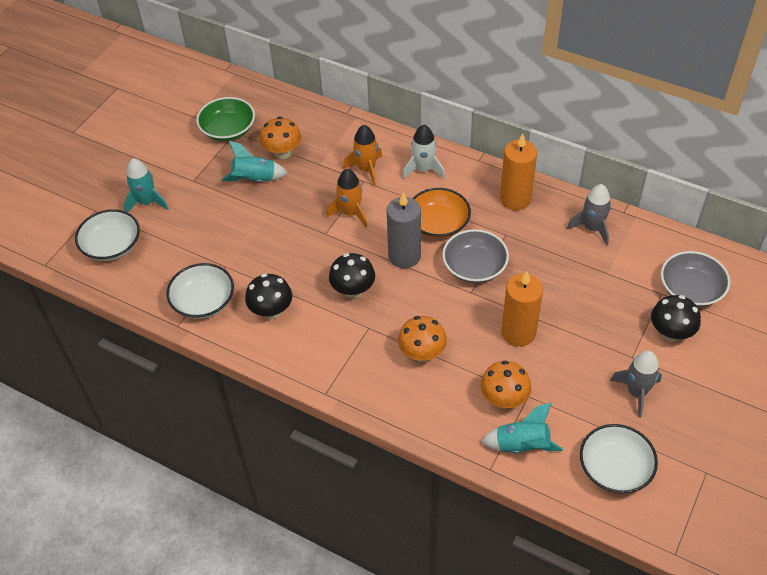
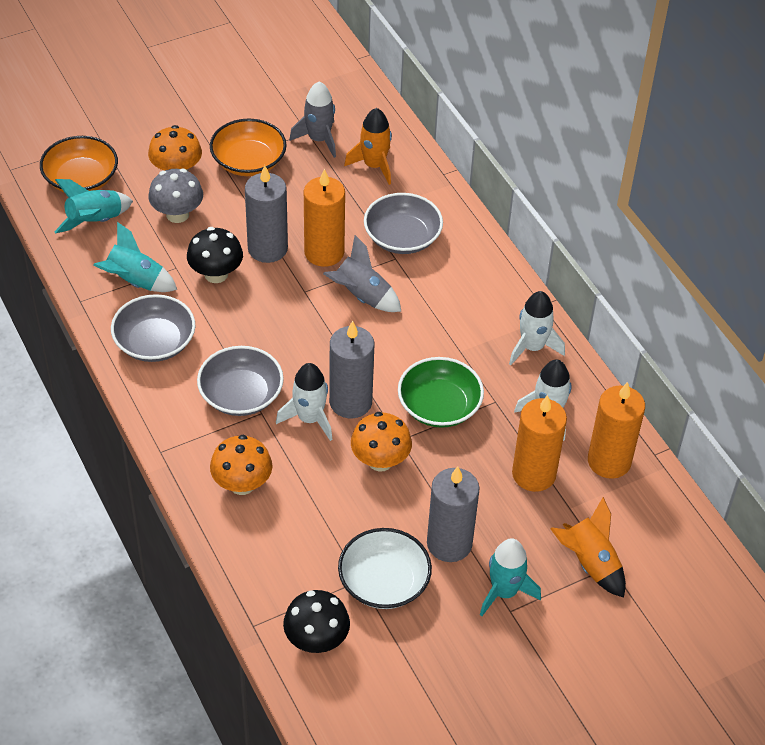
black mushroom: [245,274,292,319] [329,253,375,298] [651,295,701,342] = 3 -> [187,227,243,283] [283,590,350,653] = 2
grey bowl: [442,229,509,283] [661,251,730,307] = 2 -> [111,294,195,362] [197,346,284,416] [364,193,443,254] = 3
grey candle: [386,192,421,268] = 1 -> [245,165,288,263] [329,321,374,418] [427,466,480,562] = 3
grey mushroom: none = 0 -> [148,168,203,223] = 1
orange bowl: [412,188,471,239] = 1 -> [40,136,118,193] [210,119,287,176] = 2
orange candle: [500,133,537,210] [501,271,543,347] = 2 -> [304,169,345,267] [512,395,567,492] [588,382,645,479] = 3
white bowl: [75,209,140,261] [167,263,234,319] [580,424,658,494] = 3 -> [338,528,432,609] = 1
white rocket: [402,125,445,179] = 1 -> [276,363,333,441] [509,291,565,365] [514,359,572,441] = 3

